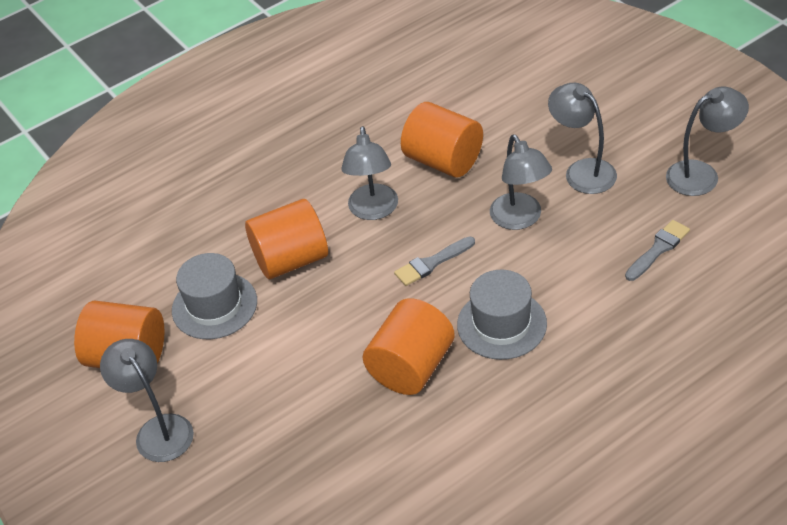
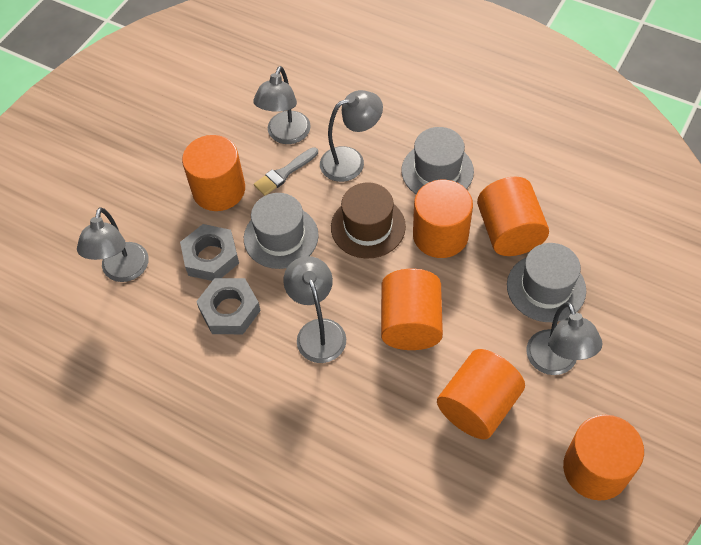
brown hat: none = 0 -> [331,182,406,258] = 1
grey brush: [394,236,475,286] [625,220,690,281] = 2 -> [254,147,318,196] = 1
grey hat: [172,253,257,339] [457,270,547,360] = 2 -> [244,193,319,269] [401,127,474,194] [507,243,586,322] = 3
grey nut: none = 0 -> [180,224,239,281] [196,278,261,334] = 2
orange cylinder: [74,301,164,368] [245,199,328,279] [363,298,455,395] [401,102,483,178] = 4 -> [182,135,245,211] [381,269,443,350] [413,180,473,258] [437,349,525,439] [477,177,549,256] [563,415,644,501] = 6

